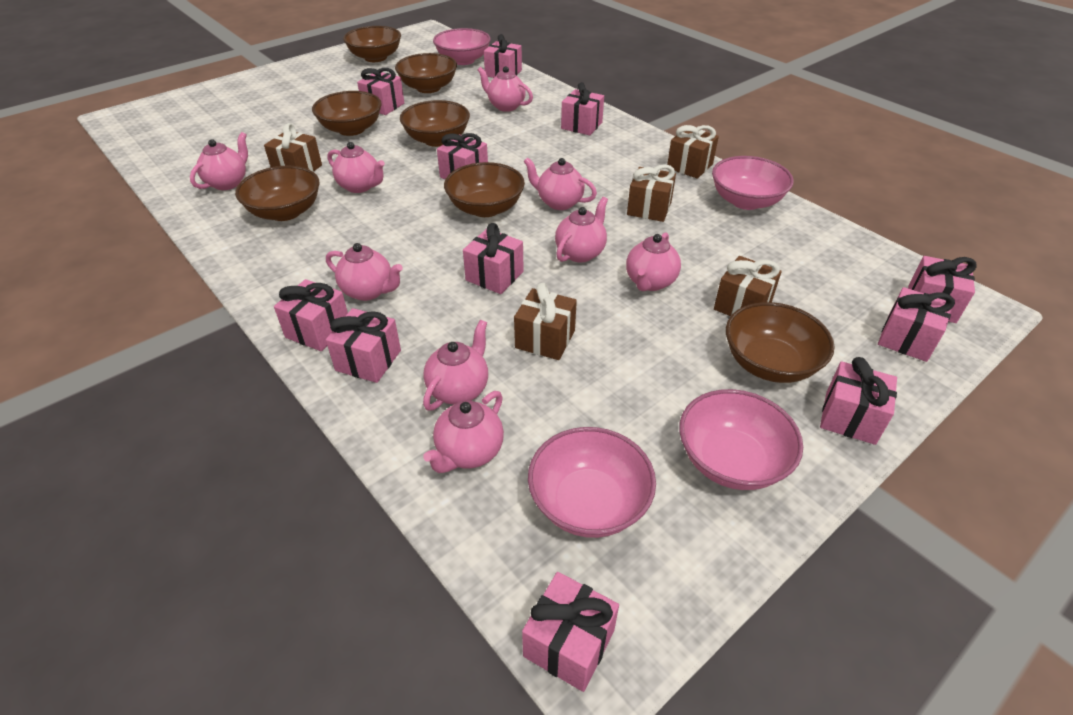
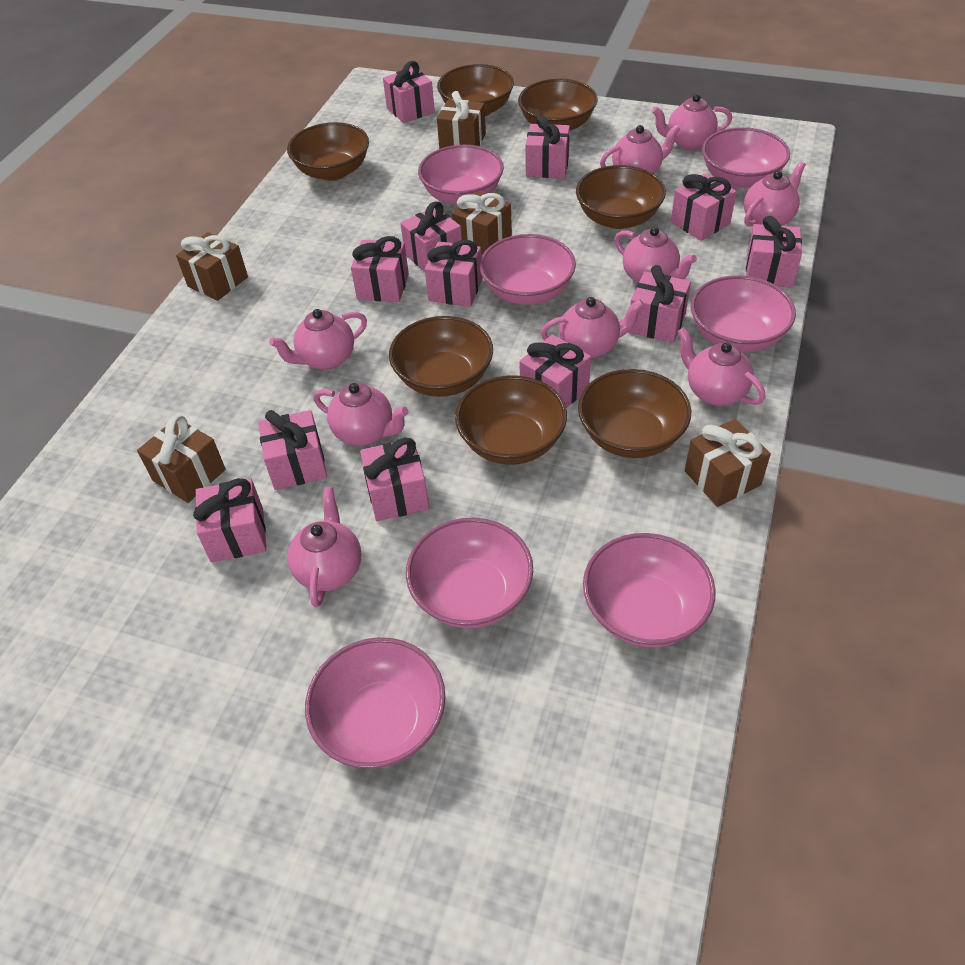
pink bowl: [433,28,491,65] [528,427,656,538] [679,389,803,490] [712,156,794,210] = 4 -> [305,637,446,769] [406,518,533,628] [418,145,504,205] [479,234,576,305] [583,533,716,647] [691,275,796,353] [702,127,790,189] = 7
pink gift: [274,279,348,351] [326,308,401,383] [357,68,404,115] [437,133,488,179] [463,223,524,294] [484,34,522,78] [522,572,619,692] [561,82,604,135] [820,357,897,445] [878,287,955,362] [908,256,977,323] = 11 -> [193,478,266,562] [258,410,327,490] [351,236,409,302] [360,438,429,521] [383,61,435,123] [400,201,462,272] [425,240,483,307] [519,334,591,408] [525,115,570,178] [628,265,691,343] [671,173,737,241] [746,216,802,288] = 12

